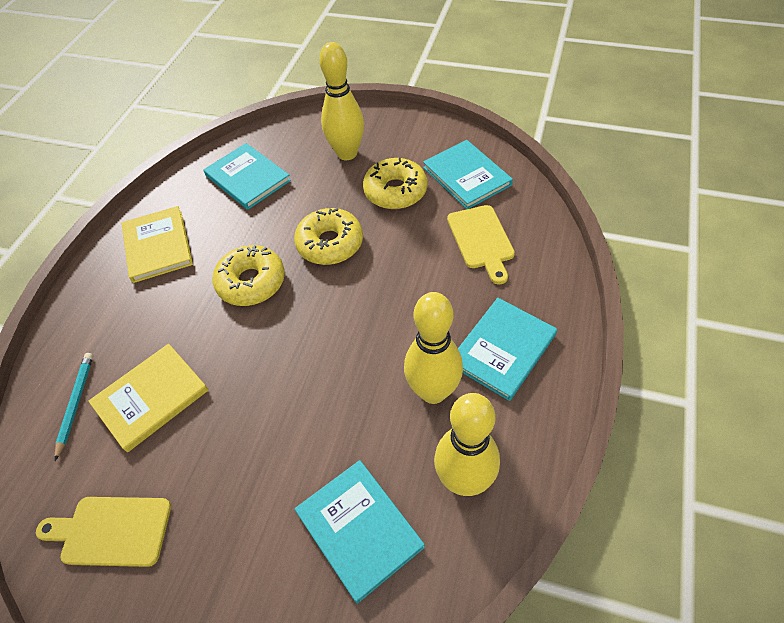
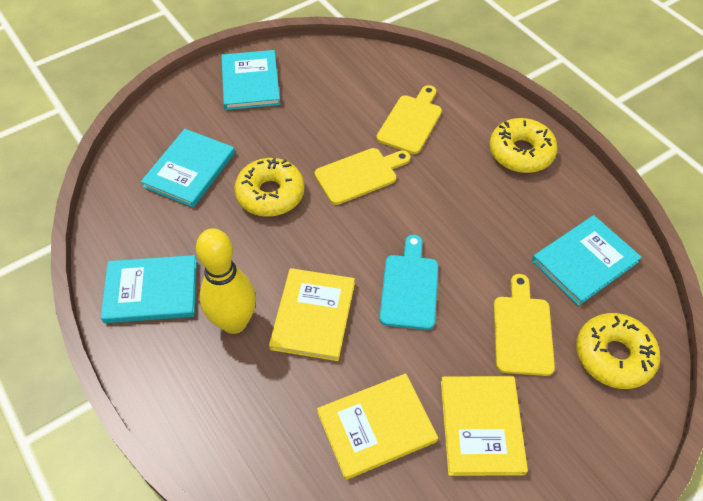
turquoise cutting board: none = 0 -> [380,235,438,330] = 1
turquoise pencil: [55,353,93,461] = 1 -> none = 0
yellow book: [89,344,208,452] [122,206,193,283] = 2 -> [269,268,355,361] [317,373,438,480] [441,376,528,476] = 3
yellow bowling pin: [319,42,364,160] [404,292,463,404] [434,393,500,496] = 3 -> [196,228,256,334] = 1
yellow cutting board: [36,497,171,567] [447,205,515,285] = 2 -> [315,148,410,205] [377,85,442,154] [494,274,555,376] = 3

